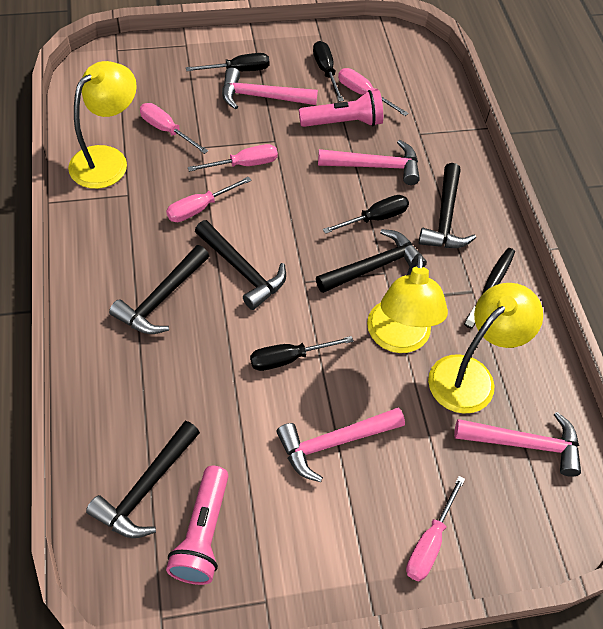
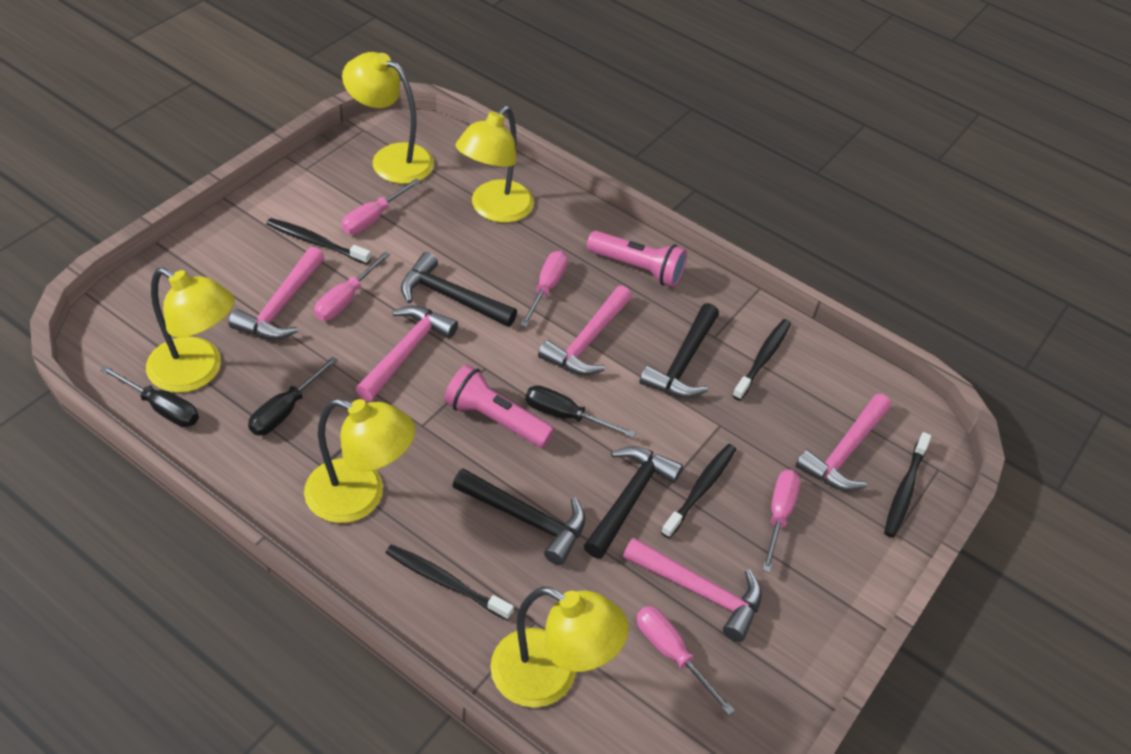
black hammer: [86,421,200,538] [109,245,209,334] [195,220,286,310] [316,229,427,293] [418,163,476,248] = 5 -> [401,252,517,327] [452,468,585,565] [584,446,683,559] [639,303,719,398] = 4
black screwdriver: [186,53,270,71] [250,336,353,371] [313,41,344,102] [323,195,409,234] = 4 -> [100,365,199,427] [248,356,338,436] [525,385,636,438] = 3
black toothbrush: [464,248,515,328] = 1 -> [267,218,371,265] [385,545,514,621] [661,444,736,538] [732,319,791,401] [884,432,931,538] = 5
pink hammer: [222,67,318,110] [276,407,405,482] [318,140,420,185] [454,412,581,477] = 4 -> [229,247,325,339] [355,306,458,401] [538,286,632,375] [623,537,762,642] [796,394,891,491] = 5
yellow lamp: [68,61,137,189] [367,253,448,353] [428,283,543,414] = 3 -> [146,267,235,393] [304,399,415,523] [342,52,434,184] [456,106,534,223] [490,587,629,708] = 5

